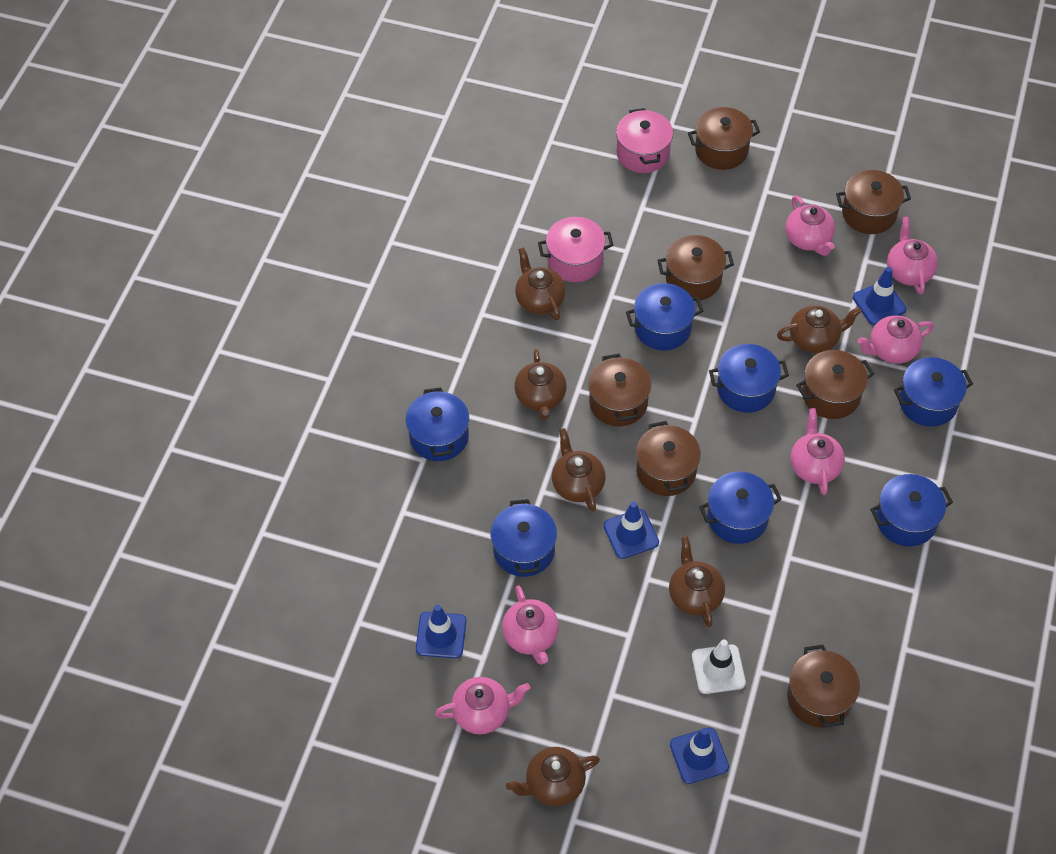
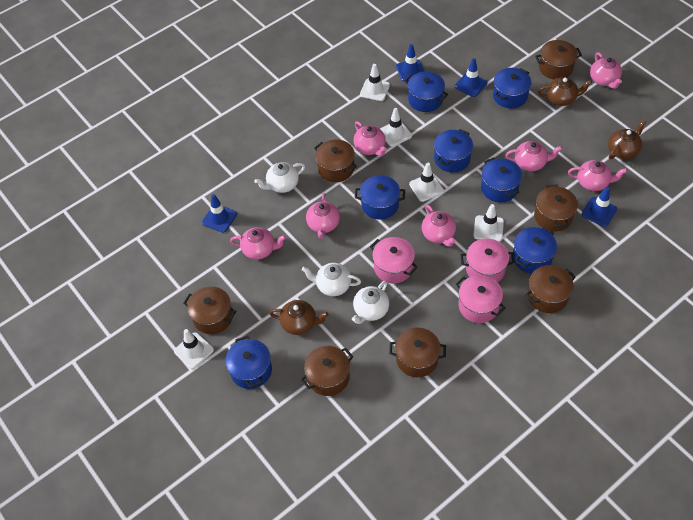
brown teapot: [506,747,600,806] [514,349,567,420] [515,247,566,320] [552,428,606,512] [669,536,725,627] [777,305,862,353] = 6 -> [269,300,329,335] [538,77,592,106] [608,119,646,159] = 3
pink pot: [538,217,613,282] [616,108,673,173] = 2 -> [370,237,418,283] [456,275,506,323] [460,239,515,282] = 3
pink teapot: [435,677,531,735] [502,585,559,665] [785,195,835,256] [790,408,845,495] [857,315,934,364] [887,217,938,294] = 6 -> [230,227,286,260] [306,193,340,238] [354,121,387,156] [422,205,456,247] [505,141,562,171] [568,160,627,191] [590,52,622,89] = 7
white teapot: none = 0 -> [255,162,305,193] [302,263,361,296] [352,280,389,324] = 3
white traffic cone: [692,639,746,694] = 1 -> [174,329,214,369] [360,64,390,101] [380,108,412,147] [409,163,444,202] [473,204,504,242] = 5

